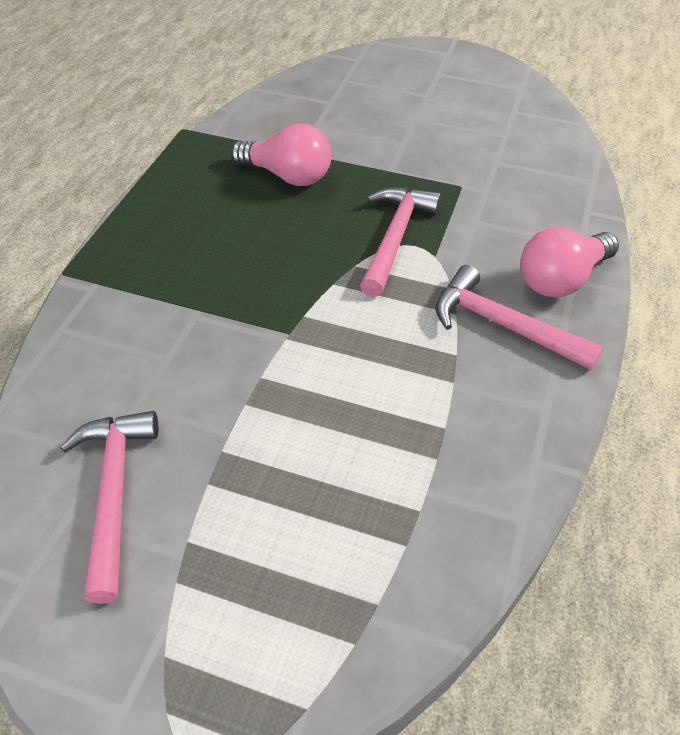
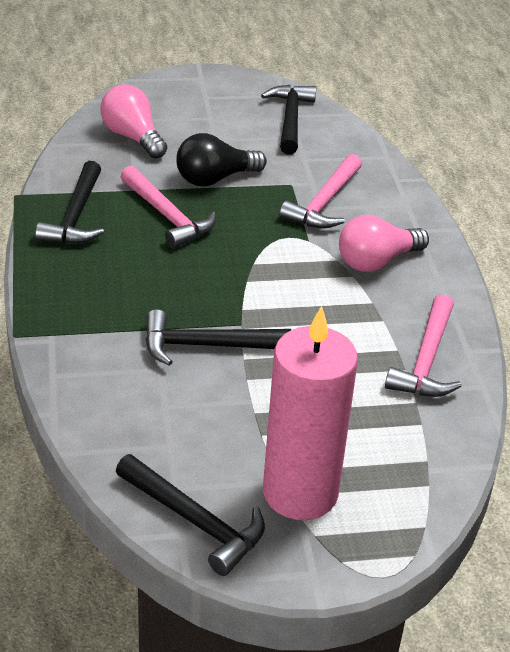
black hammer: none = 0 -> [35,161,104,244] [116,454,265,576] [145,309,291,366] [261,85,316,155] = 4
black light bulb: none = 0 -> [176,133,267,186] = 1
pink candle: none = 0 -> [263,306,358,520] = 1

